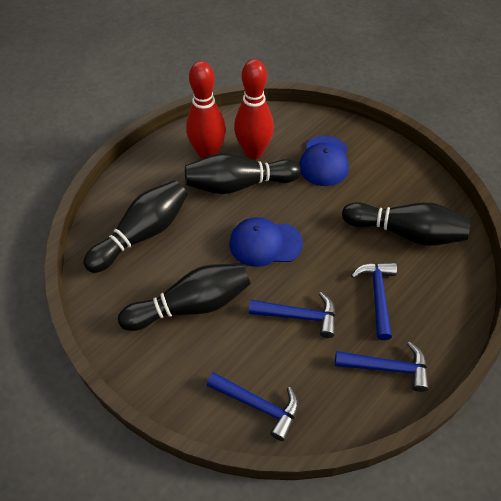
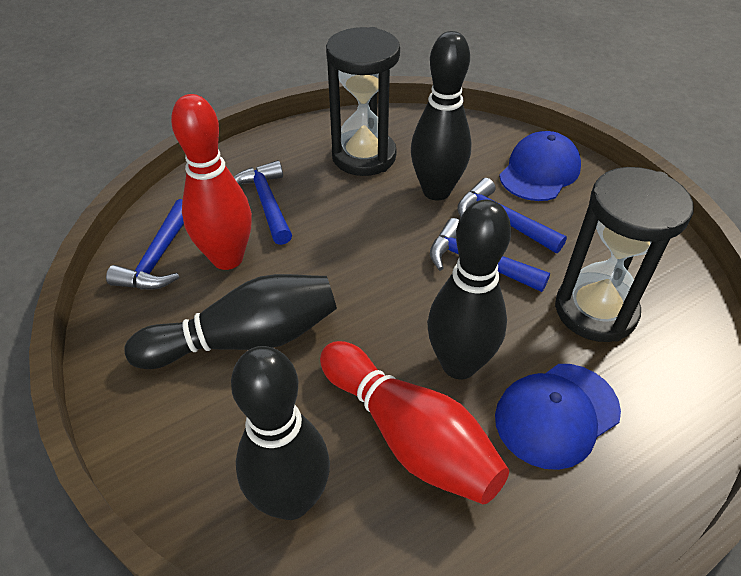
black hourglass: none = 0 -> [326,27,400,176] [555,167,694,342] = 2

